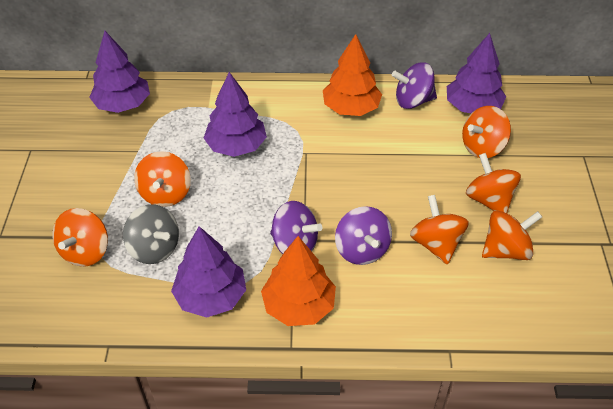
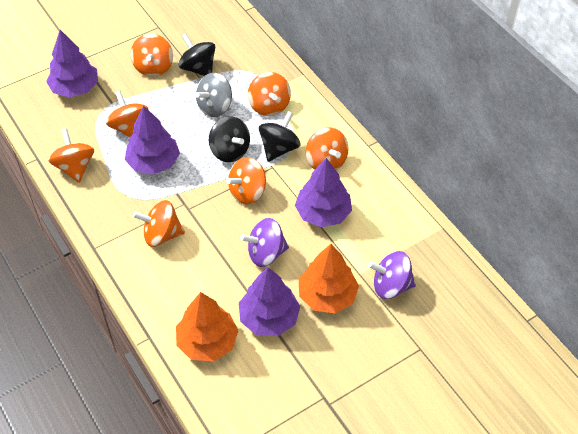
black spinning top: none = 0 -> [178,33,215,76] [209,116,250,162] [259,111,300,162] = 3
orange spinning top: [53,208,108,267] [134,151,191,207] [410,195,469,265] [462,106,511,158] [466,153,521,213] [482,211,542,260] = 6 -> [48,129,94,183] [106,91,148,138] [130,34,173,77] [133,200,185,247] [226,157,266,205] [248,72,291,116] [306,128,349,170] = 7
purple spinning top: [270,201,323,254] [335,206,392,265] [392,62,437,109] = 3 -> [240,218,289,267] [368,251,416,299] = 2

